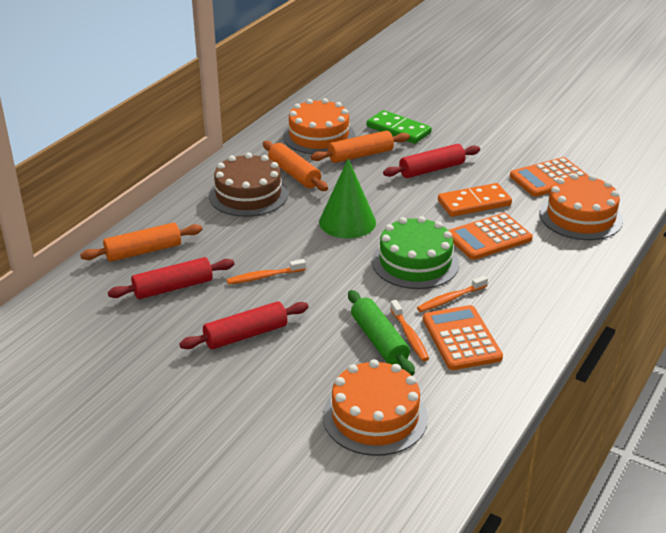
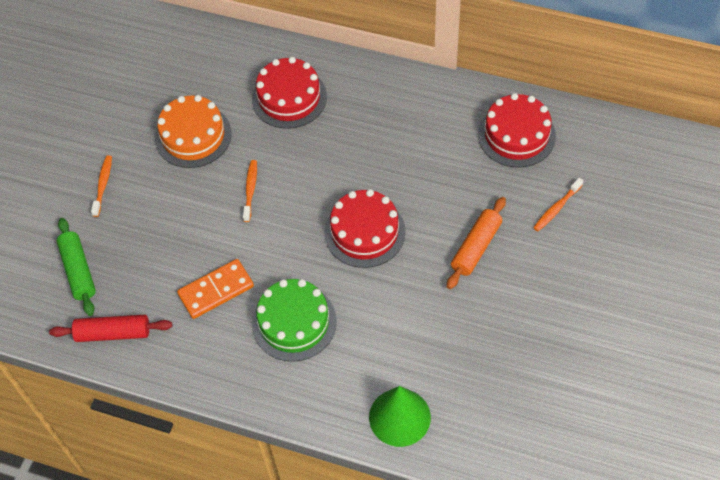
brown cake: [209,153,288,217] = 1 -> none = 0
green domino: [367,110,432,144] = 1 -> none = 0
orange cake: [283,98,355,154] [323,359,428,456] [540,173,623,240] = 3 -> [155,95,231,168] = 1
orange calculator: [423,305,503,370] [448,213,533,260] [510,157,589,197] = 3 -> none = 0
orange rolling pin: [80,223,202,262] [263,141,328,191] [311,131,410,163] = 3 -> [447,197,506,289] = 1
red cake: none = 0 -> [252,57,327,129] [324,189,406,268] [478,93,556,168] = 3
red rolling pin: [108,257,234,299] [179,301,309,349] [383,144,480,178] = 3 -> [49,315,172,342] = 1

